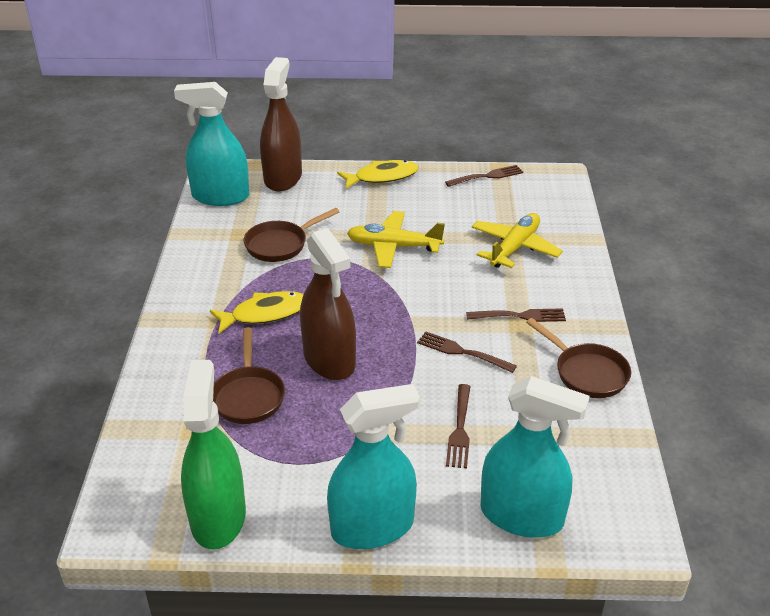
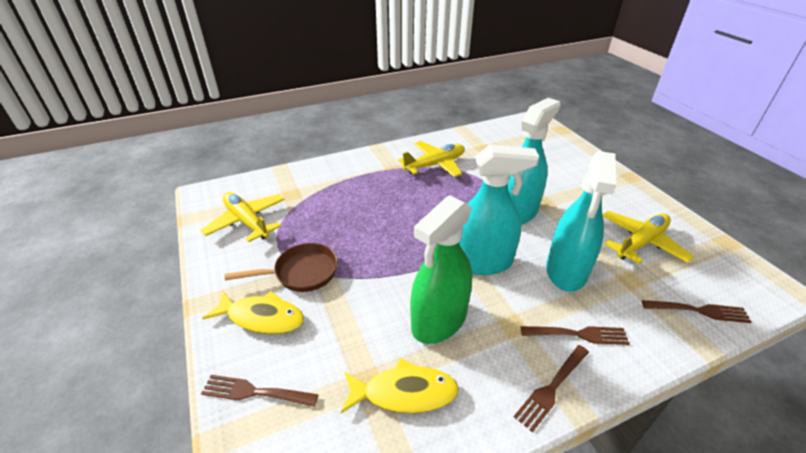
brown pan: [213,327,285,424] [244,208,339,262] [526,318,631,398] = 3 -> [225,243,338,292] = 1
brown spray bottle: [260,57,302,191] [300,228,356,380] = 2 -> none = 0
yellow plane: [347,211,445,268] [472,213,563,268] = 2 -> [201,192,285,242] [398,141,465,177] [603,211,694,264] = 3

